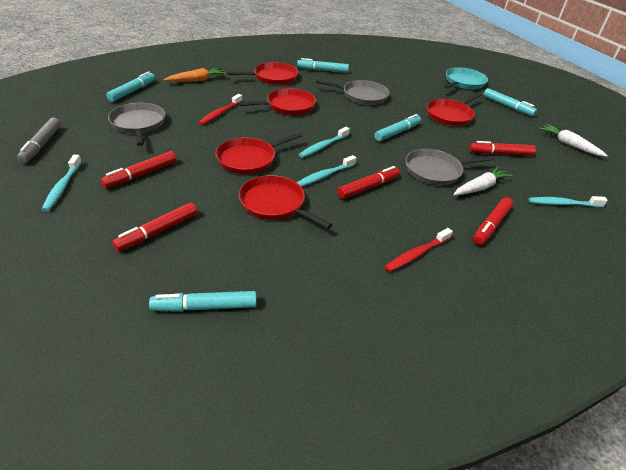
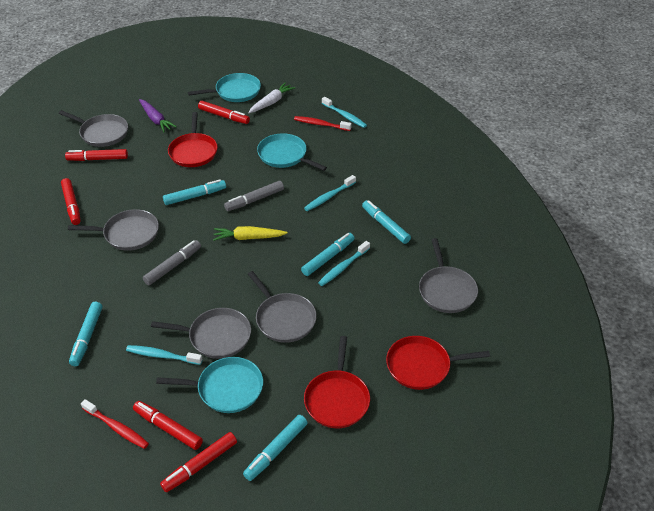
grey marker: [17,118,61,164] = 1 -> [143,240,201,285] [224,181,284,211] = 2
grey pan: [108,103,166,146] [315,80,389,105] [405,149,495,185] = 3 -> [59,110,128,147] [68,209,159,251] [151,308,251,359] [248,271,317,343] [419,238,478,313] = 5
orange carrot: [164,68,226,82] = 1 -> none = 0
purple carrot: none = 0 -> [139,99,177,132] = 1
red pan: [215,132,302,174] [227,62,298,85] [238,88,316,115] [239,175,332,229] [427,92,481,126] = 5 -> [168,112,218,167] [304,336,370,428] [386,336,490,390] = 3
turquoise pan: [444,67,488,89] = 1 -> [156,357,263,413] [188,73,261,102] [257,133,327,171] = 3
white carrot: [453,167,512,196] [539,124,608,157] = 2 -> [248,82,295,113] = 1
yellow carrot: none = 0 -> [213,226,288,241] = 1

